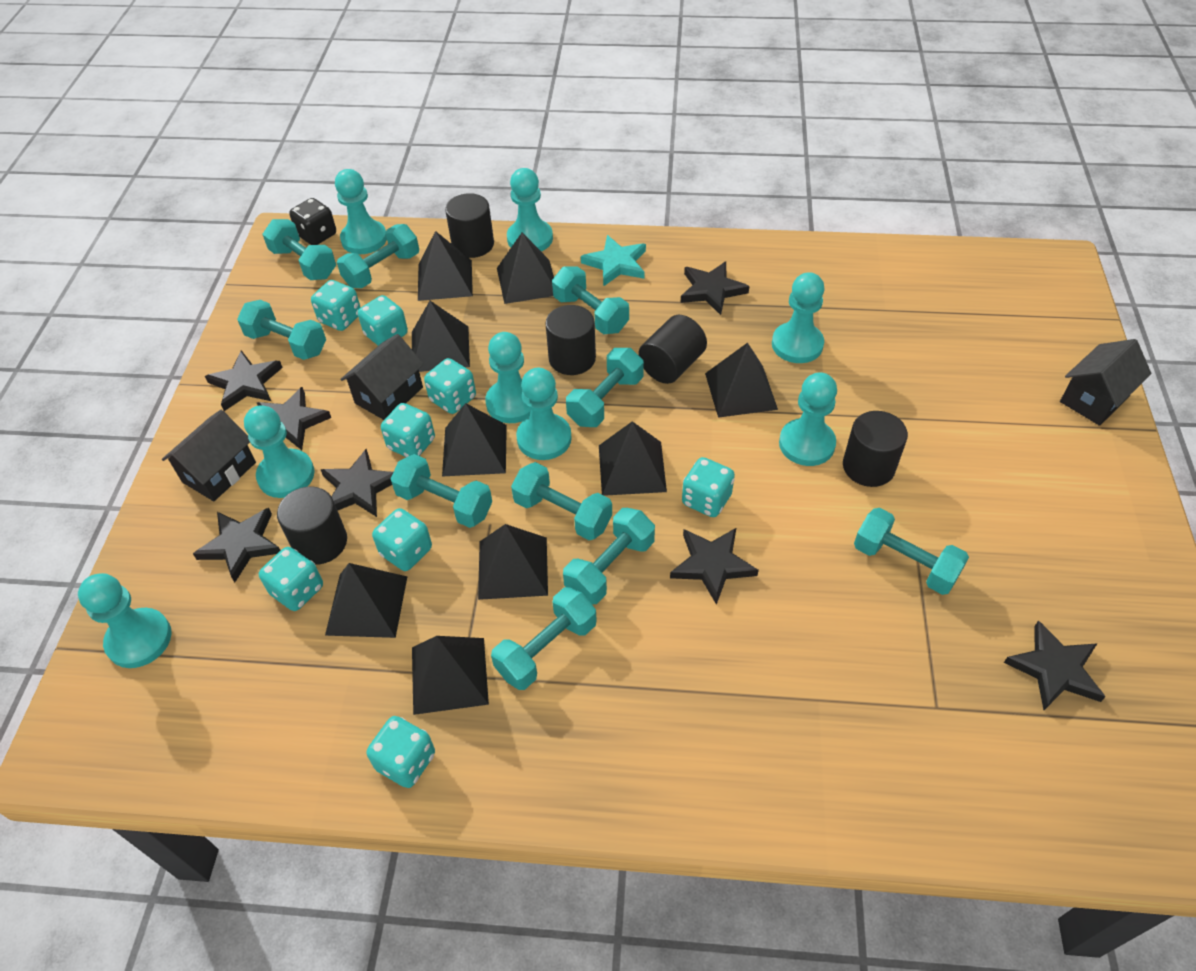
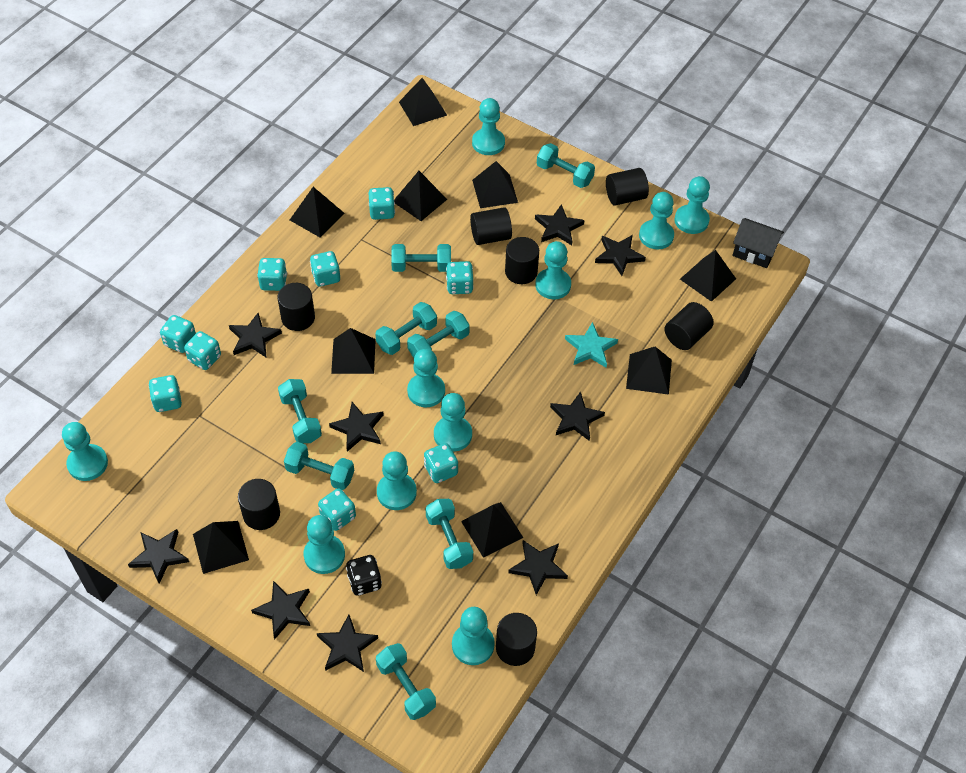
black cylinder: [277,487,347,565] [445,193,494,258] [545,305,596,375] [638,315,707,384] [843,411,908,487] = 5 -> [238,479,280,530] [277,283,315,331] [470,207,512,245] [496,613,537,666] [505,237,539,284] [606,168,649,206] [664,302,714,350] = 7
black house: [162,410,256,501] [340,334,424,420] [1060,339,1151,426] = 3 -> [732,218,784,268] = 1
black star: [193,508,281,582] [205,350,283,411] [257,387,331,450] [320,449,393,517] [670,528,759,605] [680,261,749,315] [1004,620,1106,710] = 7 -> [128,529,189,584] [229,313,282,358] [251,581,310,640] [317,615,378,672] [329,402,384,452] [508,540,568,595] [535,204,584,245] [550,391,605,441] [595,235,646,276] = 9
turquoise dice: [259,547,323,611] [311,280,361,331] [358,295,408,346] [367,716,435,788] [372,508,432,571] [381,403,435,457] [424,358,476,414] [682,457,735,517] = 8 -> [148,375,182,412] [160,315,196,353] [184,331,221,370] [257,258,287,291] [310,251,340,287] [318,488,356,531] [369,187,395,220] [424,443,458,483] [446,261,474,294] = 9
turquoise dumbbell: [237,300,326,360] [262,219,336,280] [337,224,419,288] [391,454,492,528] [491,587,597,690] [511,462,612,540] [552,266,629,334] [563,508,655,605] [566,348,644,427] [854,508,969,595] = 10 -> [278,379,322,443] [284,442,354,490] [375,302,437,355] [376,643,436,720] [391,244,451,272] [407,311,470,358] [426,499,473,569] [537,143,595,188] = 8
turquoise pawn: [78,573,172,668] [244,405,315,498] [335,169,387,254] [485,332,530,423] [507,168,553,251] [516,368,572,460] [772,272,825,363] [779,372,837,466] = 8 -> [62,422,108,481] [304,515,345,574] [377,451,417,510] [407,349,445,407] [434,393,472,452] [452,607,495,665] [472,98,505,155] [535,241,571,299] [639,192,674,249] [674,176,710,234] = 10

